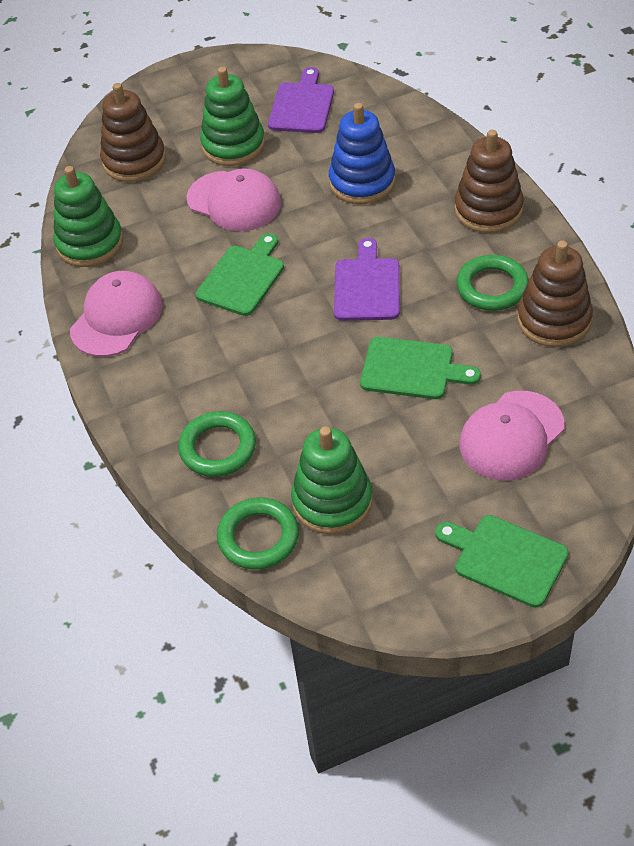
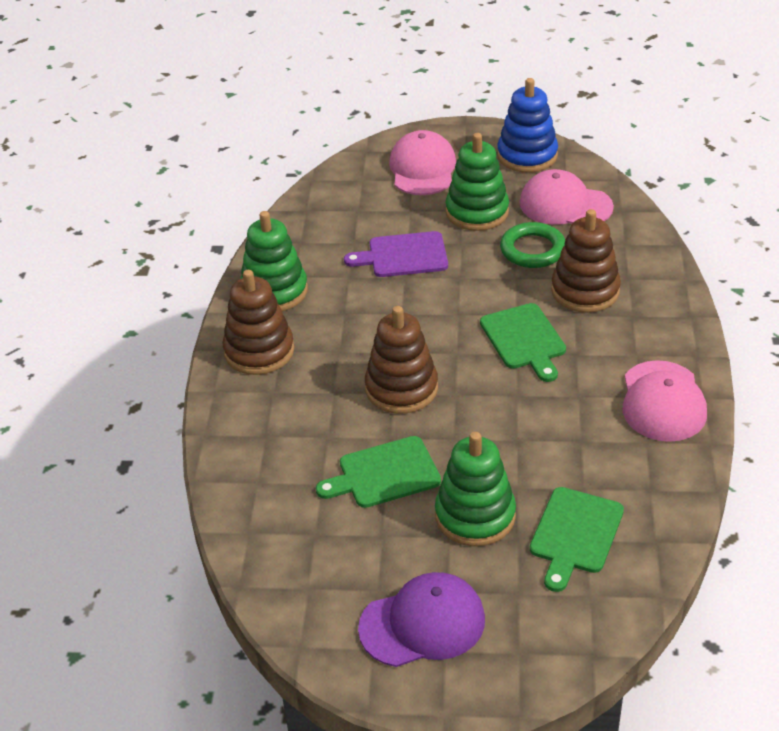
green ring: [178,411,256,477] [217,498,299,570] [456,255,529,311] = 3 -> [500,222,565,268] = 1
purple cap: none = 0 -> [358,572,485,667] = 1
purple cutting board: [268,67,334,133] [334,238,400,321] = 2 -> [344,231,448,277] = 1

